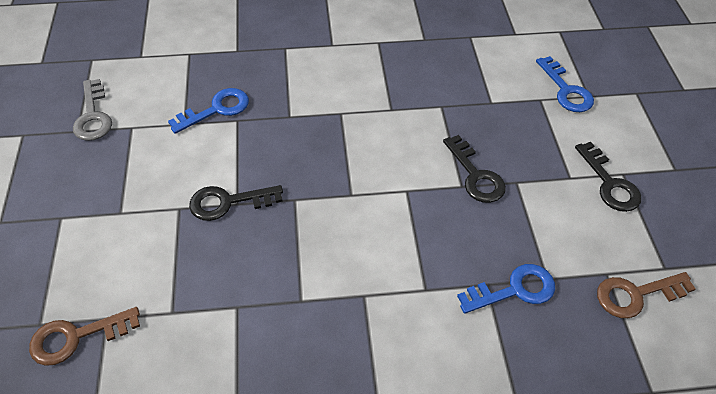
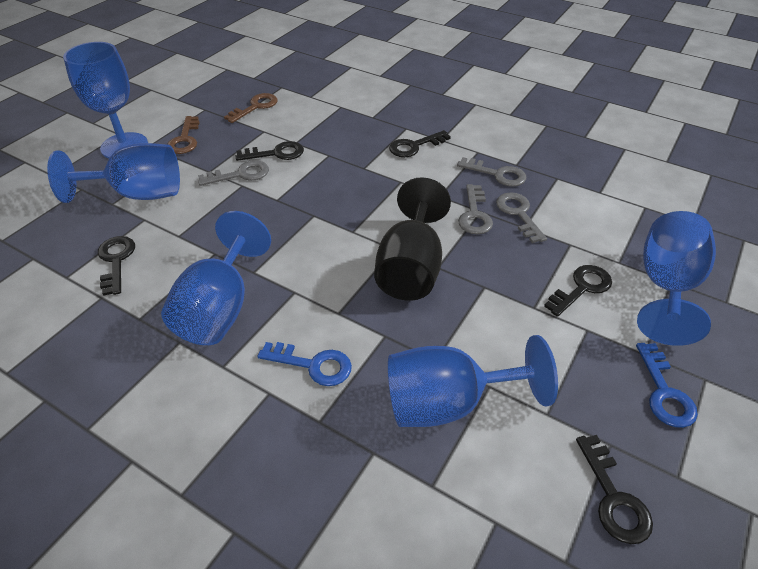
black goblet: none = 0 -> [374,177,451,301] = 1
black key: [189,185,283,221] [443,135,506,203] [575,142,641,212] = 3 -> [98,236,135,296] [235,141,304,161] [389,130,451,157] [544,265,612,317] [576,435,653,544] = 5
blue goblet: none = 0 -> [47,143,180,203] [63,42,148,158] [161,211,271,345] [388,335,558,427] [637,211,716,346] = 5
blue key: [168,88,249,134] [457,264,555,314] [536,56,594,112] = 3 -> [257,342,352,386] [636,343,698,428] = 2
grey key: [73,79,112,141] = 1 -> [198,160,269,186] [457,157,526,187] [458,184,493,234] [496,192,547,243] = 4

